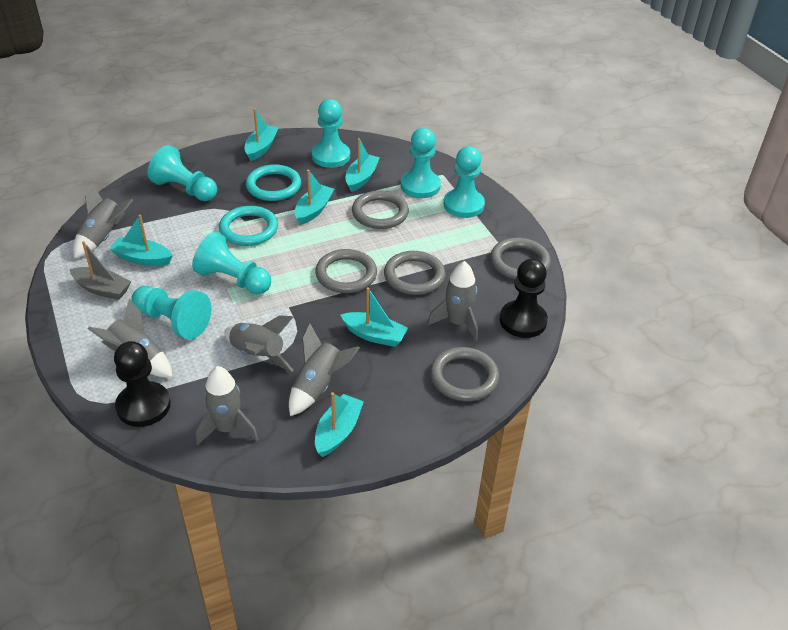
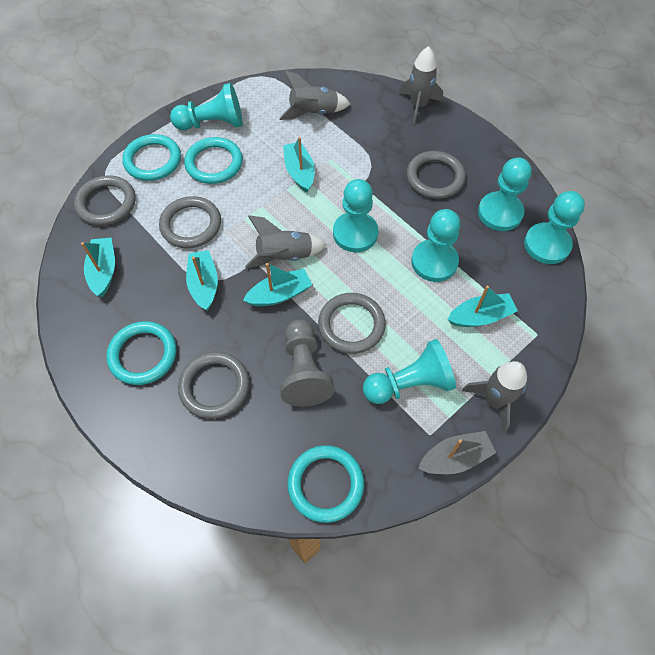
black pawn: [114,341,171,427] [500,259,548,338] = 2 -> none = 0
grey pawn: none = 0 -> [280,319,334,407] = 1
grey rocket: [73,182,133,258] [88,299,173,377] [196,366,258,446] [224,315,294,372] [289,323,360,416] [428,261,478,341] = 6 -> [245,215,327,268] [279,70,350,120] [399,46,443,124] [462,361,527,433] = 4
turquoise boat: [109,215,173,266] [245,108,278,161] [295,170,334,225] [315,392,364,457] [341,287,408,347] [346,138,380,192] = 6 -> [81,238,115,297] [186,250,218,311] [243,263,312,306] [283,137,315,193] [447,286,518,327] = 5
turquoise ring: [219,206,278,246] [246,164,301,201] = 2 -> [106,321,176,385] [122,134,181,181] [184,137,243,184] [287,445,364,523] = 4

